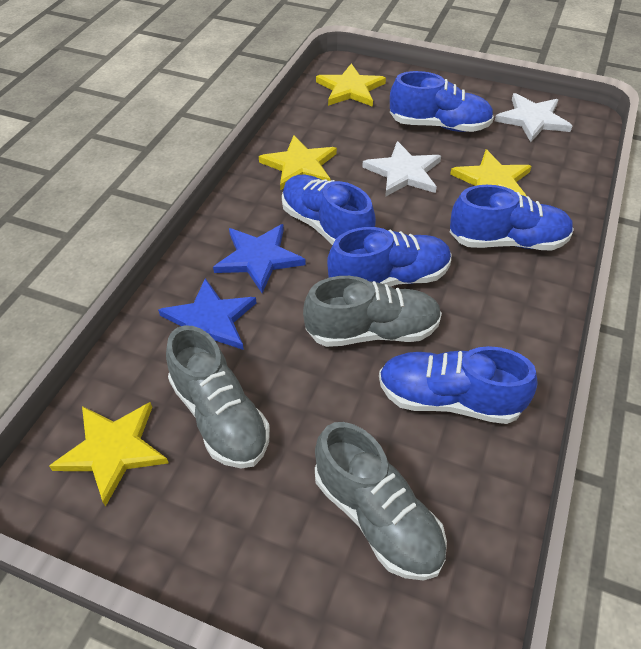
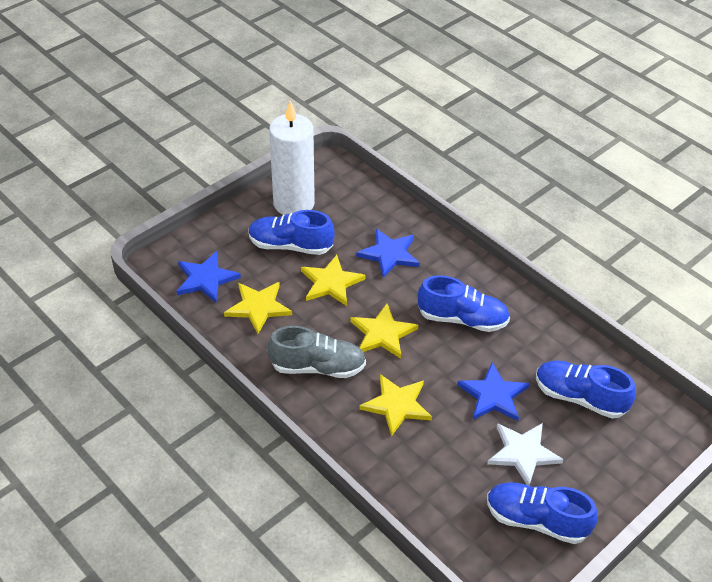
blue shoe: [282,175,376,245] [327,227,451,286] [379,346,538,424] [390,71,494,132] [450,185,574,250] = 5 -> [248,210,335,255] [418,275,510,332] [487,483,598,544] [536,361,636,419] = 4
blue star: [158,278,256,350] [213,224,306,293] = 2 -> [176,251,241,303] [356,229,420,278] [457,362,530,421] = 3
grey shoe: [166,325,270,468] [303,276,442,347] [315,422,447,581] = 3 -> [268,326,366,378] = 1
white candle: none = 0 -> [269,100,315,215] = 1
white star: [362,141,441,197] [495,93,572,142] = 2 -> [487,423,564,486] = 1

